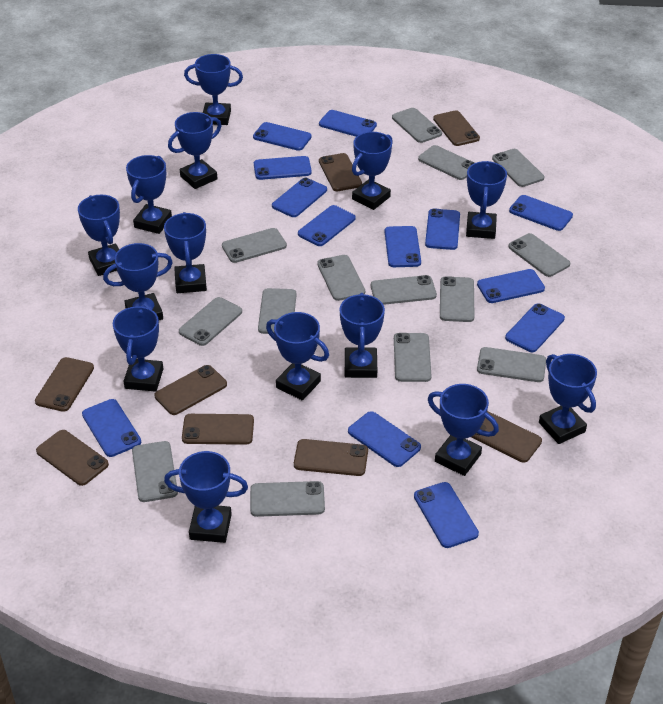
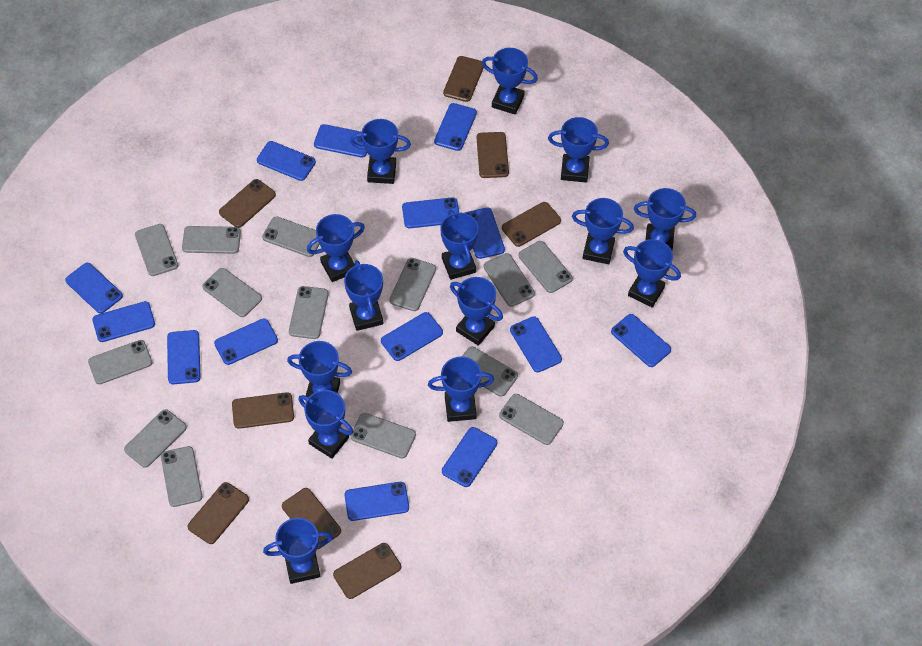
blue phone: [82,399,141,457] [253,122,312,151] [254,156,312,180] [272,178,327,217] [298,205,356,246] [319,110,377,137] [348,411,421,467] [385,226,421,267] [414,482,479,548] [425,208,460,250] [477,269,545,303] [505,303,565,352] [509,195,573,231] = 13 -> [65,263,123,314] [92,301,155,342] [167,330,201,384] [214,319,278,365] [257,141,316,181] [314,124,367,158] [344,482,409,521] [381,312,443,361] [402,197,459,228] [434,103,477,151] [442,427,497,487] [465,208,505,259] [510,316,562,372] [611,314,671,367] = 14

